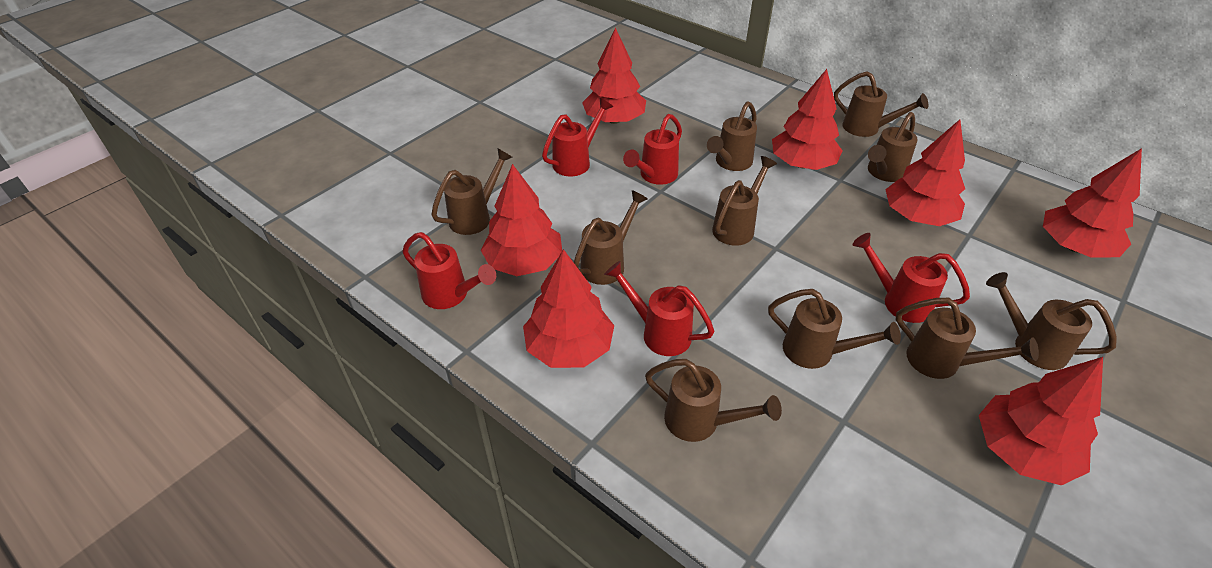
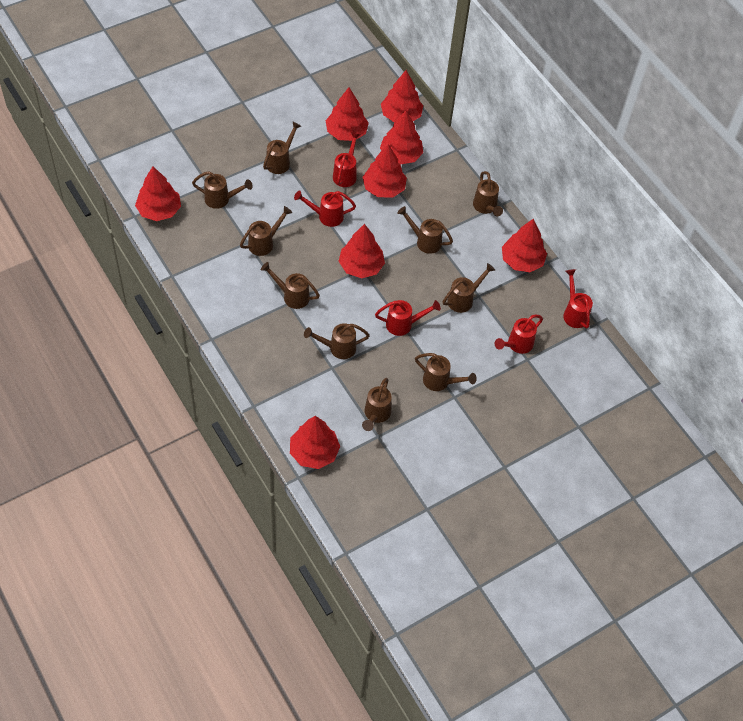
red tree: [481,164,562,276] [523,249,614,368] [582,27,646,124] [772,69,843,170] [885,119,965,226] [979,357,1103,486] [1043,148,1142,258] = 7 -> [135,166,181,221] [290,416,340,469] [325,87,369,141] [338,224,385,279] [363,144,407,197] [380,111,423,164] [381,70,423,122] [502,219,547,272] = 8

